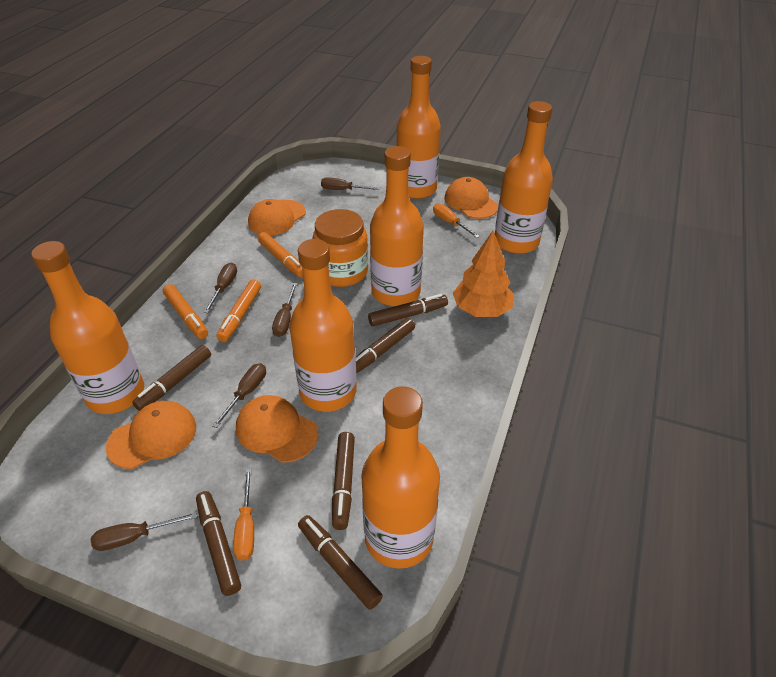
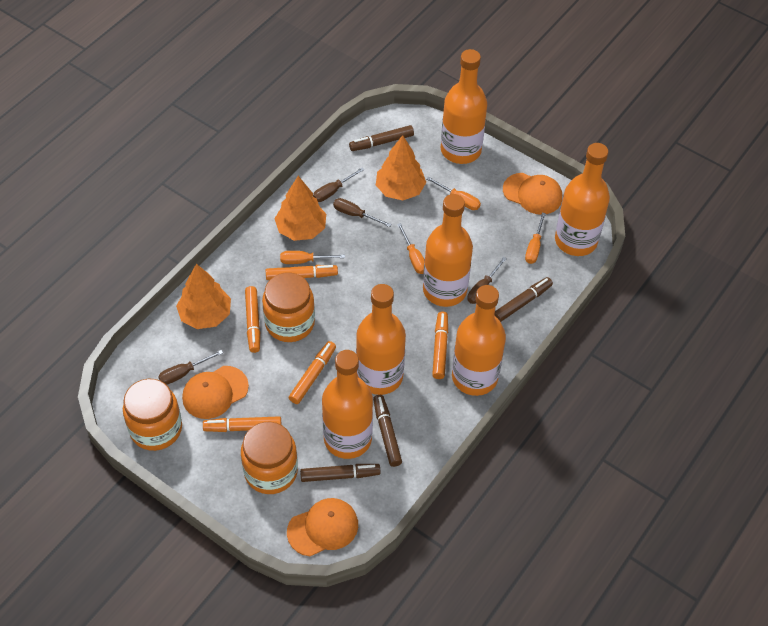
brown marker: [132,345,211,411] [196,491,241,596] [298,515,383,610] [332,432,355,530] [356,318,415,374] [368,294,448,326] = 6 -> [300,464,380,482] [349,125,414,151] [373,395,402,467] [494,277,553,322] = 4
brown screwdriver: [91,512,197,551] [204,263,237,313] [212,363,266,428] [272,283,297,337] [321,177,380,190] = 5 -> [158,350,223,385] [313,168,365,202] [333,198,391,227] [467,257,507,304] = 4
orange cap: [105,401,196,469] [236,395,318,463] [248,199,306,236] [445,177,499,219] = 4 -> [182,366,249,419] [287,498,358,556] [503,173,562,215] = 3
orange jar: [313,209,368,287] = 1 -> [123,379,182,451] [241,422,298,494] [262,272,315,342] = 3
orange marker: [163,284,208,339] [217,279,261,342] [258,232,303,278] = 3 -> [203,416,281,432] [245,286,260,353] [266,265,338,280] [289,341,336,404] [432,312,448,379] = 5
orange screwdriver: [233,468,254,561] [433,203,480,238] = 2 -> [280,251,345,264] [397,223,425,274] [427,177,481,210] [525,213,546,264] = 4
orange tree: [453,231,514,317] = 1 -> [176,264,231,329] [275,176,326,241] [376,135,426,200] = 3

